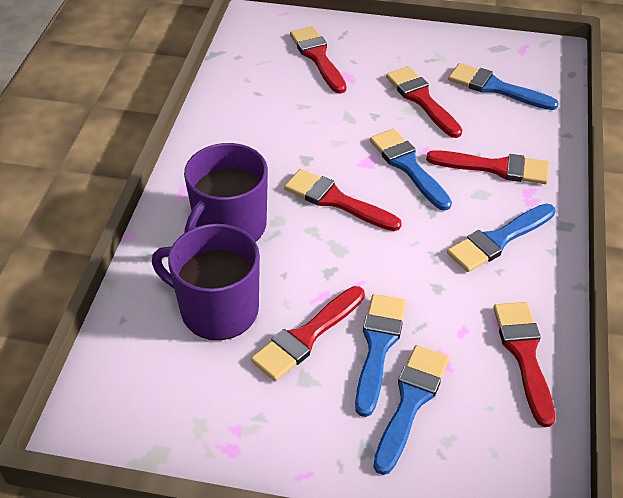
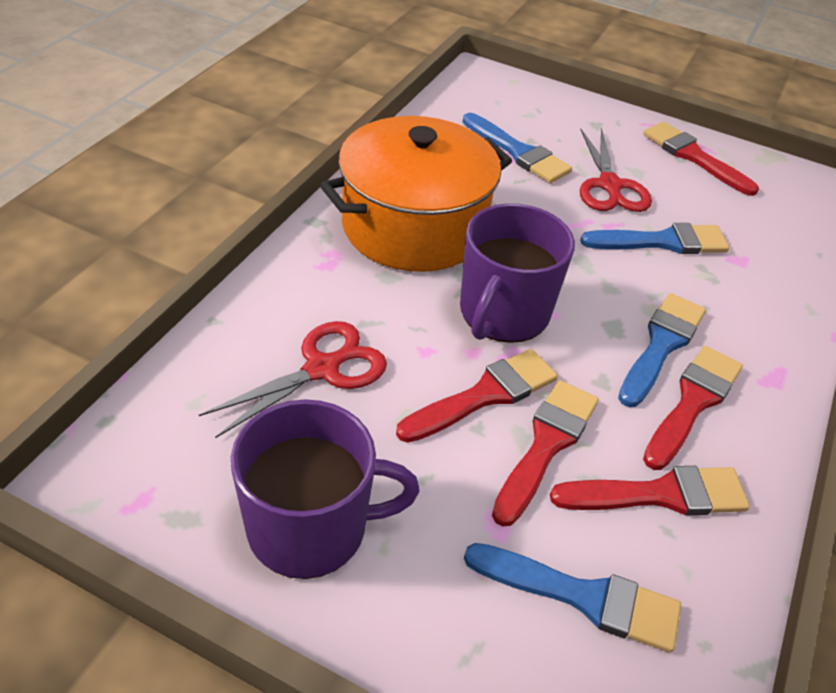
blue brush: [355,294,406,417] [370,129,452,211] [373,345,449,475] [447,204,556,272] [448,63,559,110] = 5 -> [462,113,572,183] [464,543,681,653] [580,223,730,254] [618,293,706,407] = 4
orange pot: none = 0 -> [320,116,512,272] = 1
red brush: [251,286,365,381] [284,169,402,231] [290,26,346,94] [386,66,462,138] [426,150,549,184] [493,302,555,427] = 6 -> [396,349,558,443] [492,380,599,526] [550,466,750,516] [643,122,759,196] [643,346,743,470] = 5
red scissors: none = 0 -> [199,321,387,438] [580,128,652,212] = 2

